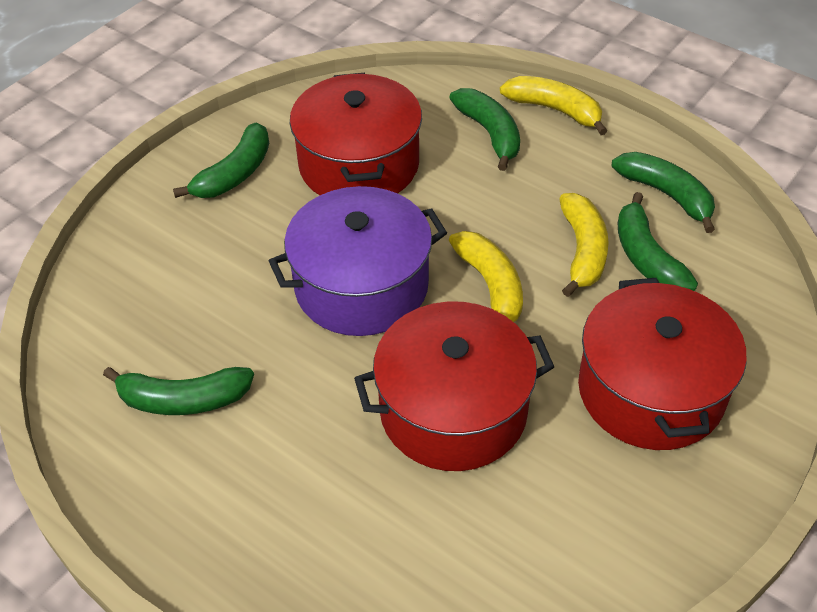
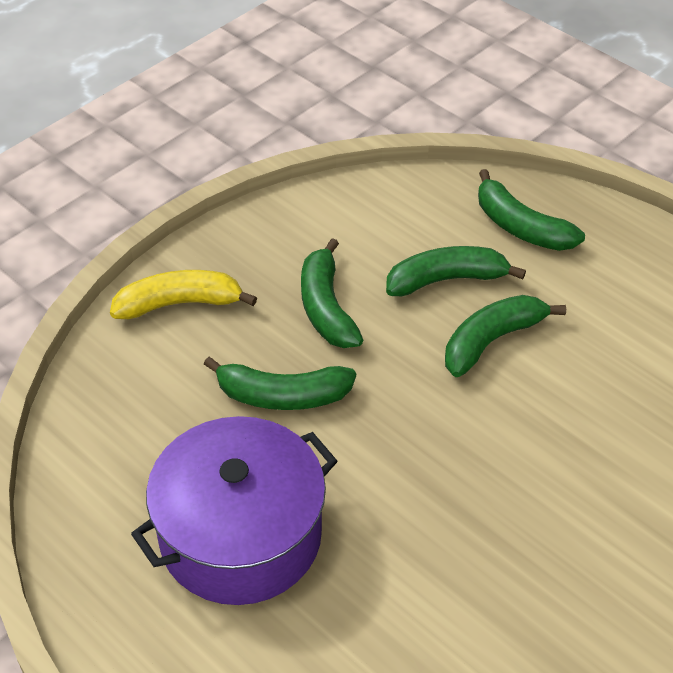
red pot: [290,73,422,195] [354,301,554,471] [578,278,747,450] = 3 -> none = 0
yellow banana: [449,231,523,322] [500,76,607,135] [559,193,609,297] = 3 -> [110,270,257,319] = 1

